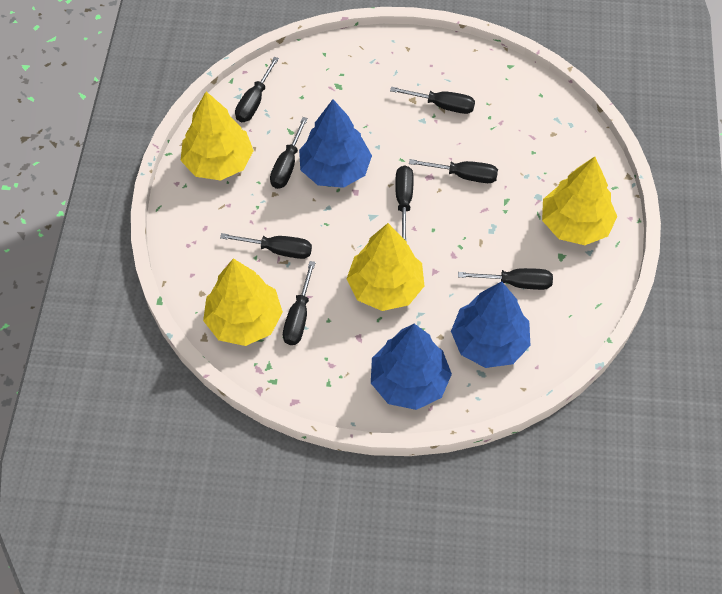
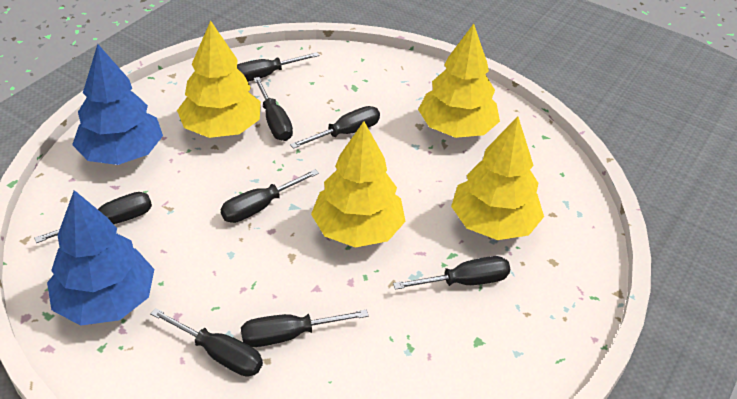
blue tree: [299,99,372,188] [371,324,452,410] [451,281,530,368] = 3 -> [47,190,154,326] [72,44,163,165] = 2

